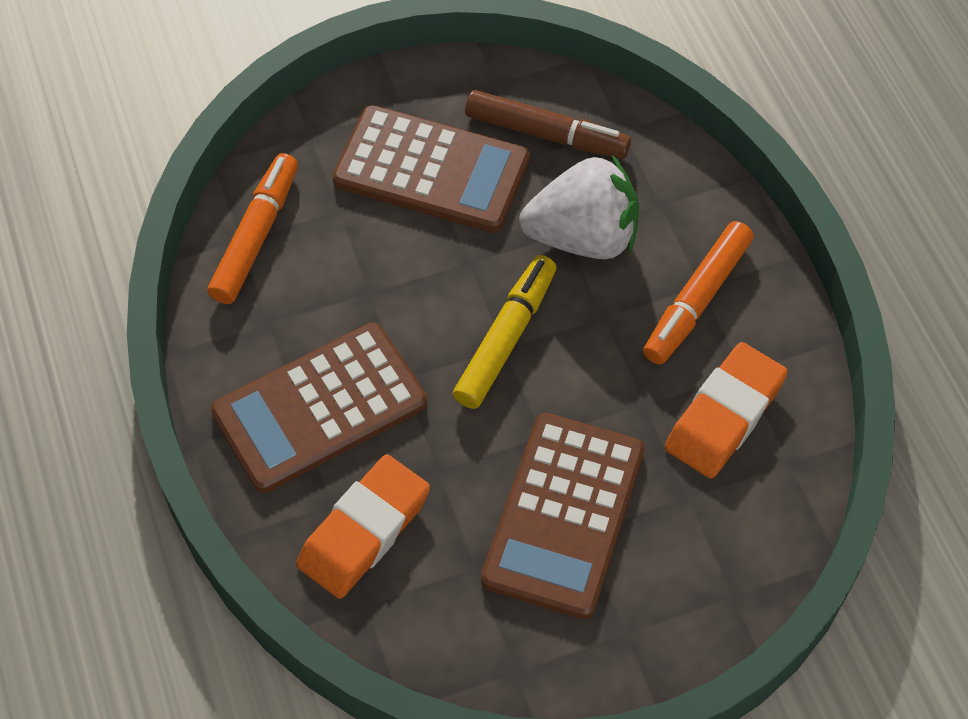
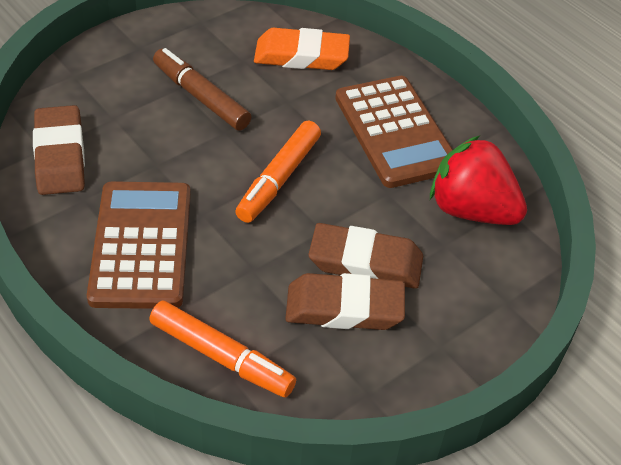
brown calculator: [211,323,427,493] [333,105,530,233] [481,413,645,619] = 3 -> [87,181,191,309] [335,76,453,188] = 2
brown eraser: none = 0 -> [33,105,85,195] [285,273,405,330] [308,223,423,289] = 3
orange eraser: [296,454,430,599] [665,342,788,478] = 2 -> [254,28,350,70] = 1
red strawberry: none = 0 -> [430,135,527,225] = 1
white strawberry: [519,154,639,259] = 1 -> none = 0
yellow marker: [453,255,557,409] = 1 -> none = 0

